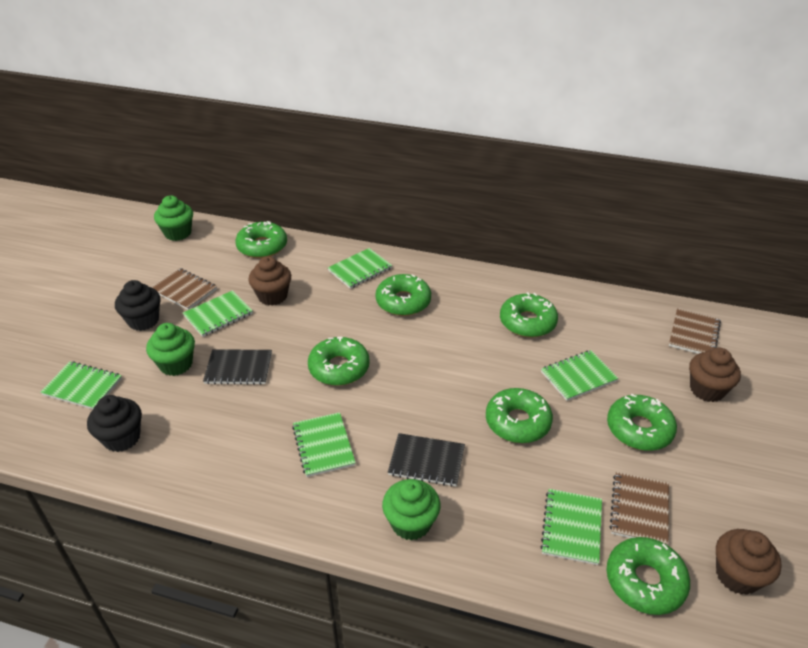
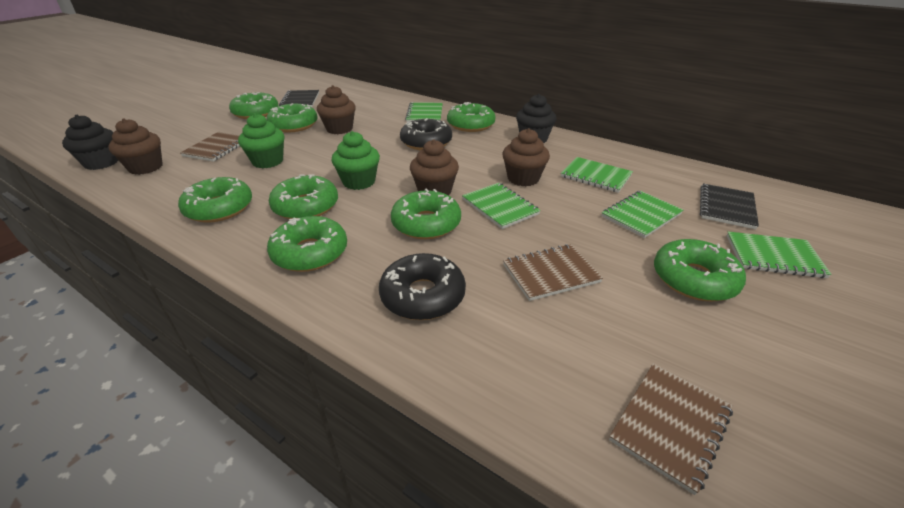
black donut: none = 0 -> [379,253,466,320] [400,118,452,150] = 2
brown cupcake: [248,256,291,306] [689,348,741,402] [716,529,782,595] = 3 -> [108,118,163,175] [317,85,356,134] [410,140,459,195] [503,128,550,186] = 4
green cupcake: [146,323,195,376] [154,195,193,241] [382,479,441,541] = 3 -> [238,113,284,169] [332,131,380,190] = 2
green donut: [235,221,287,258] [308,337,370,386] [376,274,431,316] [486,388,553,443] [500,292,558,338] [606,537,690,615] [607,394,677,451] = 7 -> [178,177,252,223] [229,92,278,119] [266,103,317,132] [267,216,347,272] [269,174,338,219] [391,189,461,239] [447,102,496,132] [654,239,746,301] = 8
green notebook: [40,361,122,409] [183,290,253,337] [292,412,356,477] [328,248,392,289] [540,489,602,565] [541,350,619,401] = 6 -> [405,102,443,122] [462,183,541,229] [561,157,633,193] [602,191,683,238] [727,232,832,278] = 5

